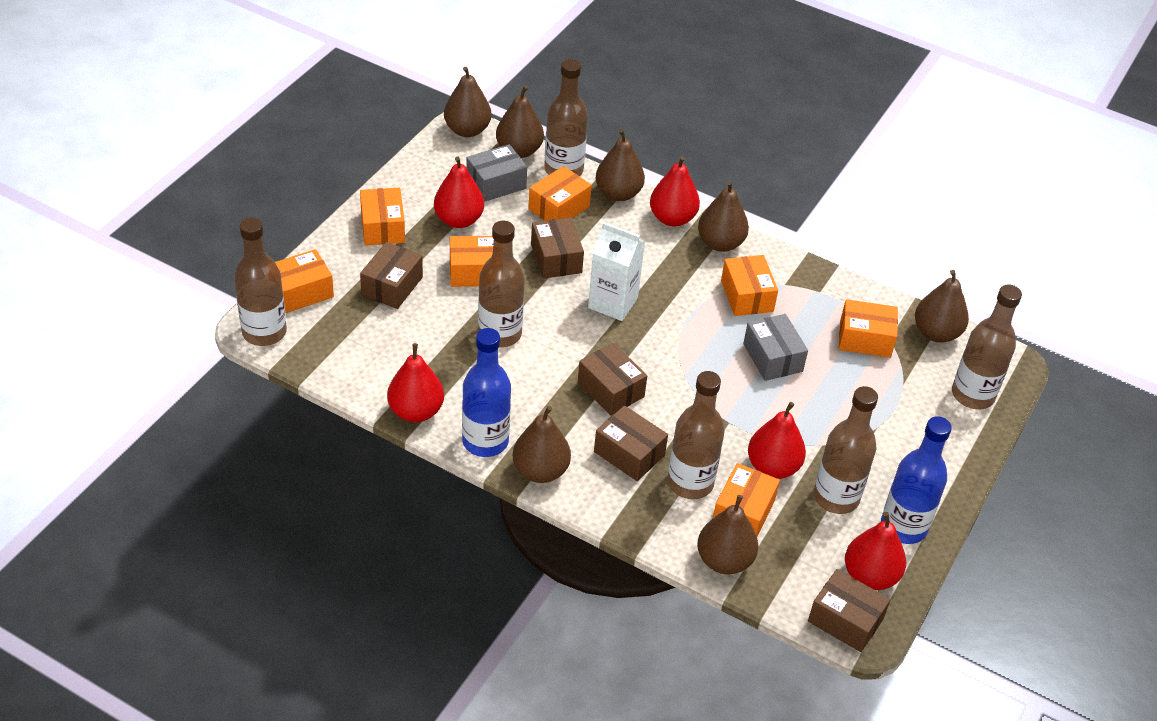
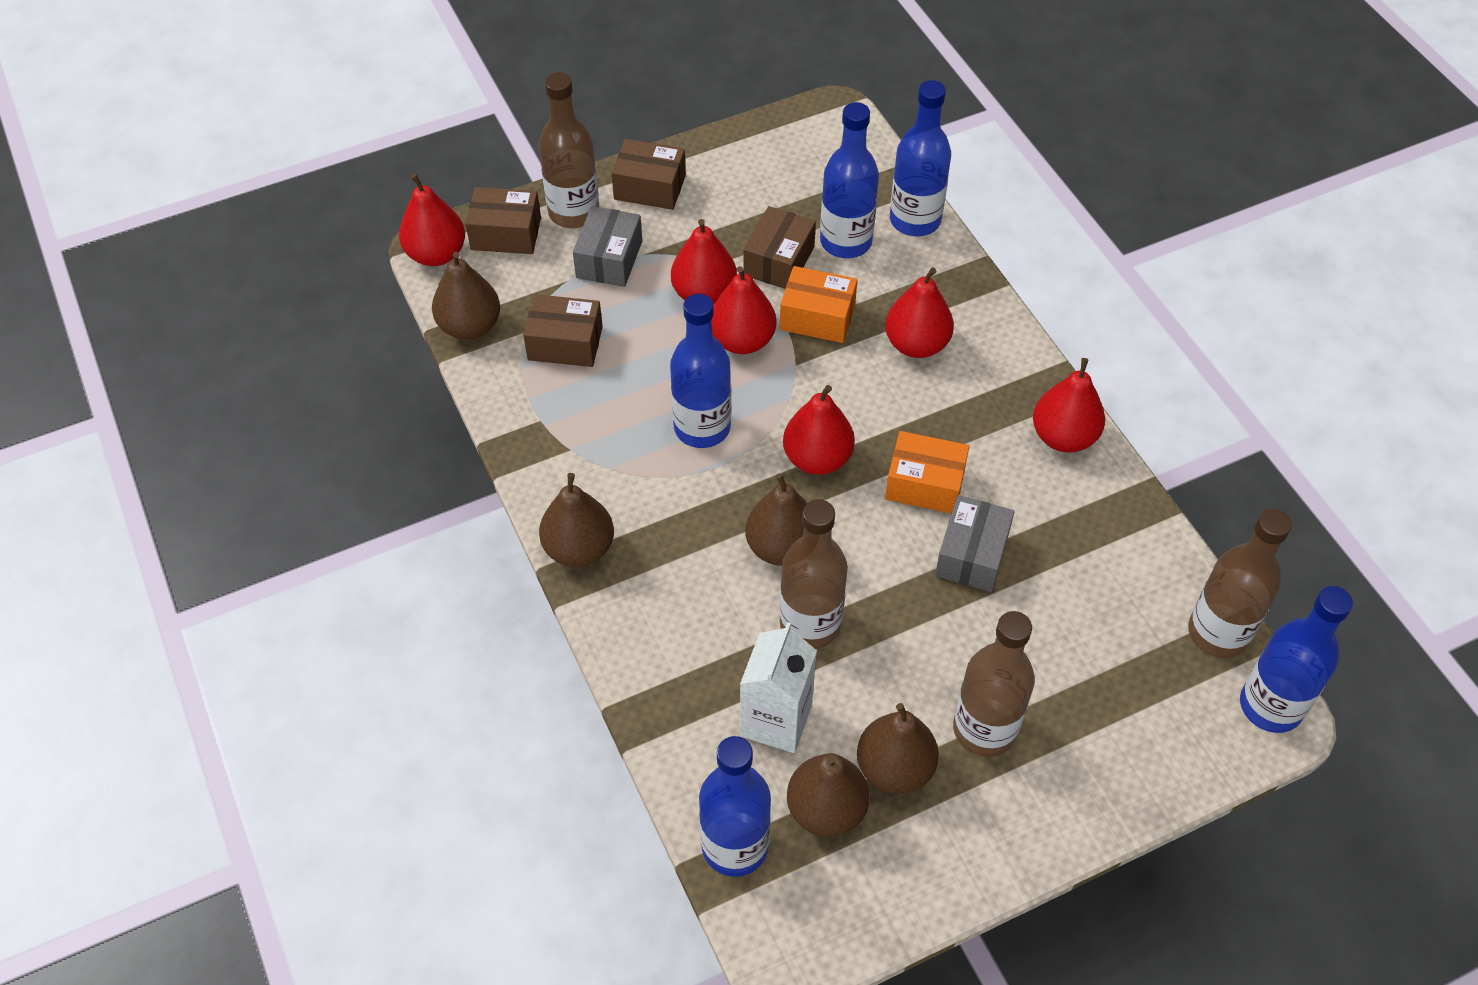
blue bottle: [462,328,511,457] [881,416,952,544] = 2 -> [670,294,731,448] [699,736,771,877] [820,102,879,258] [890,80,951,236] [1240,586,1353,733] = 5
brown bottle: [234,218,287,346] [478,221,525,347] [544,59,588,176] [667,371,725,499] [814,386,878,514] [952,285,1022,409] = 6 -> [539,72,599,228] [780,499,848,649] [953,611,1035,757] [1188,509,1292,658] = 4
brown box: [360,242,423,309] [531,218,584,279] [578,343,647,415] [594,405,668,481] [808,569,891,652] = 5 -> [465,187,541,254] [523,294,603,367] [612,139,686,210] [743,206,816,289] = 4
brown pear: [444,67,491,137] [496,86,544,158] [513,406,571,483] [596,129,645,201] [697,495,758,574] [698,181,749,252] [915,270,969,343] = 7 -> [432,252,500,340] [539,473,614,567] [745,473,807,566] [787,753,870,837] [857,703,939,794] = 5
orange box: [275,249,334,313] [360,188,405,246] [450,236,494,287] [528,166,592,221] [713,463,780,536] [721,255,778,316] [839,299,898,358] = 7 -> [780,266,857,343] [885,431,969,514] = 2
red pear: [387,343,444,422] [434,157,484,228] [650,156,700,227] [748,402,806,479] [845,512,906,590] = 5 -> [399,174,465,266] [671,219,737,305] [712,266,777,354] [783,385,855,475] [885,268,954,358] [1033,358,1105,453] = 6

